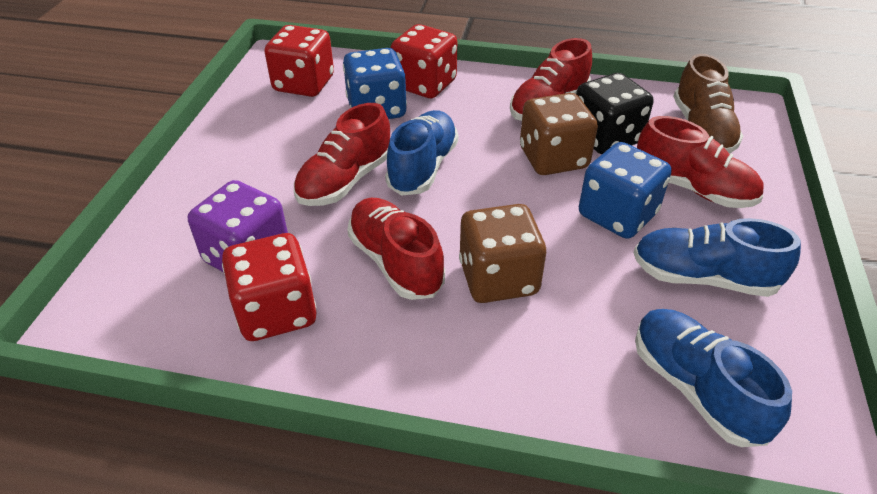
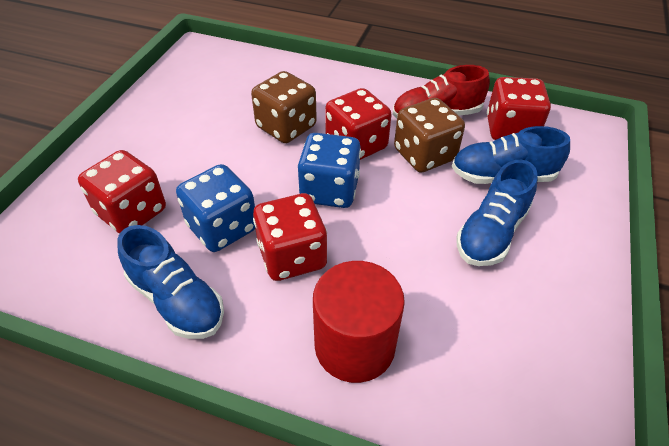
black dice: [576,73,653,155] = 1 -> none = 0
brown shoe: [673,54,743,154] = 1 -> none = 0
purple dice: [188,180,288,272] = 1 -> none = 0
red cylinder: none = 0 -> [313,261,405,383] = 1
red dice: [222,233,317,341] [264,25,334,97] [391,24,458,98] = 3 -> [78,150,166,234] [253,193,327,281] [325,88,392,160] [487,77,551,140] = 4
red shoe: [294,103,390,206] [347,198,445,300] [510,38,592,121] [637,116,763,208] = 4 -> [392,65,490,118] = 1

